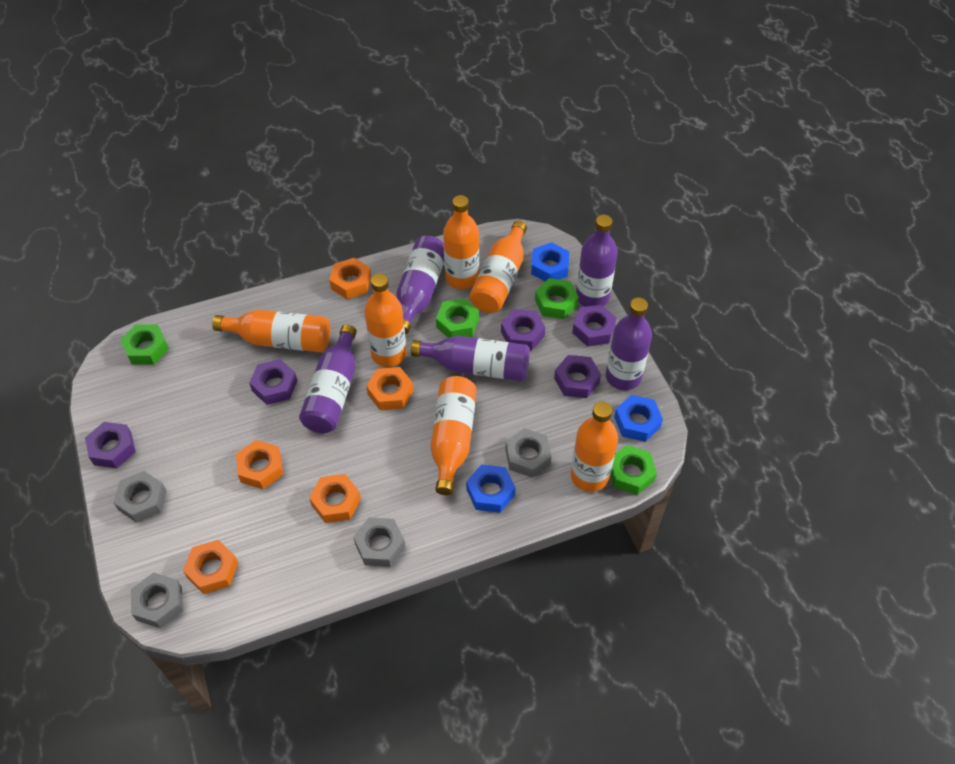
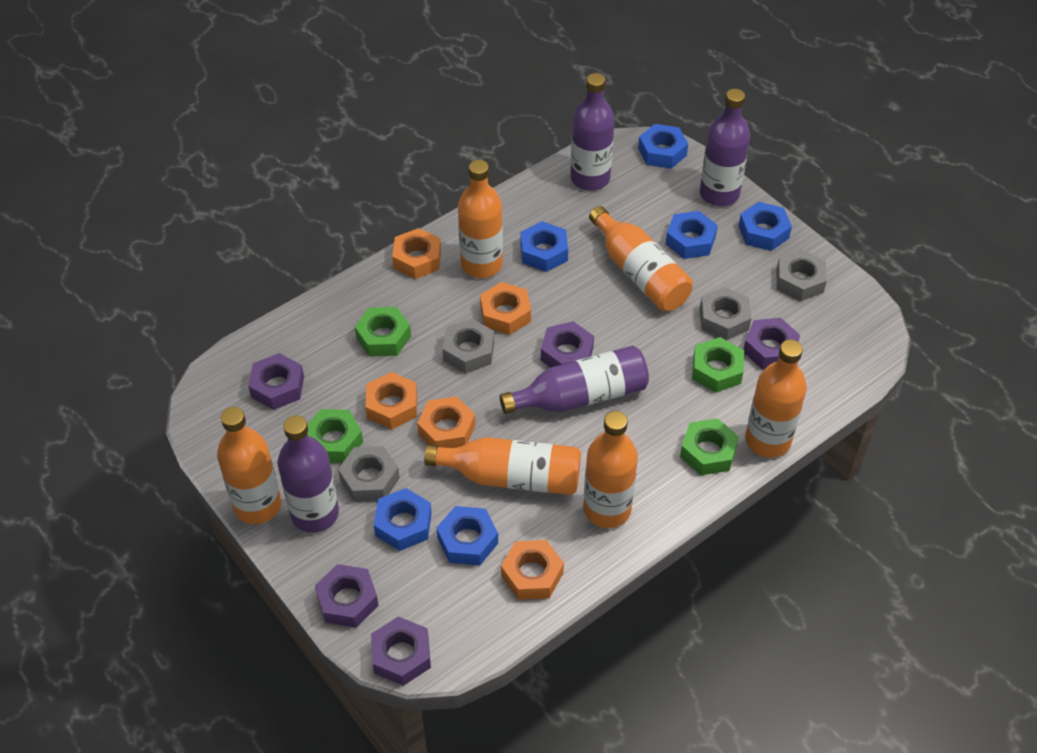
blue nut: [466,464,516,513] [531,242,569,281] [614,395,663,442] = 3 -> [374,488,432,551] [437,506,498,565] [521,221,568,272] [638,124,688,169] [666,211,718,259] [739,202,792,251] = 6
purple bottle: [299,325,357,433] [397,236,444,334] [411,336,530,381] [576,215,618,307] [606,297,652,390] = 5 -> [278,415,339,533] [500,346,649,414] [570,73,615,191] [700,89,750,206] = 4

